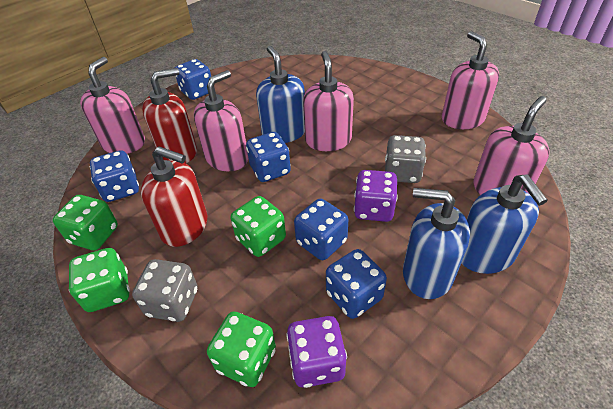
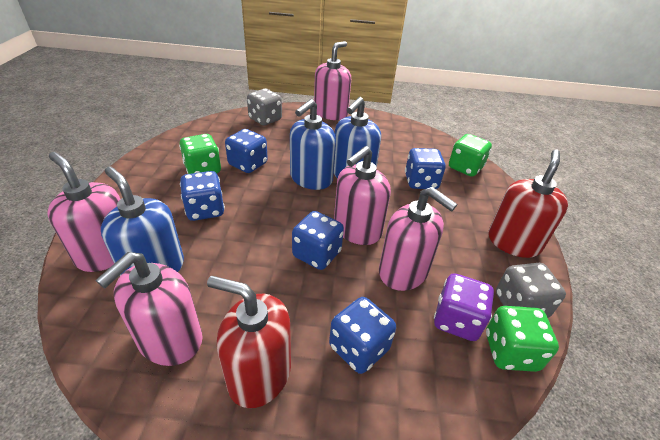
green dice: [53,195,118,250] [69,248,130,312] [207,311,276,387] [231,196,286,257] = 4 -> [179,134,221,174] [449,134,492,177] [486,306,559,372] = 3
purple dice: [286,316,347,388] [354,170,398,222] = 2 -> [434,273,494,341] = 1

